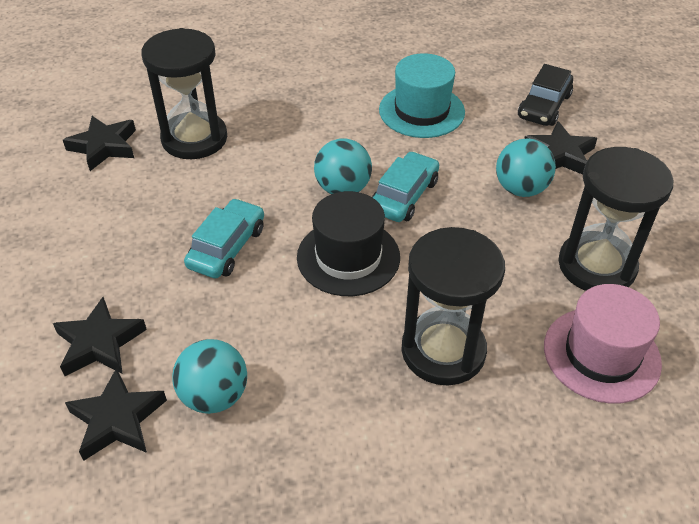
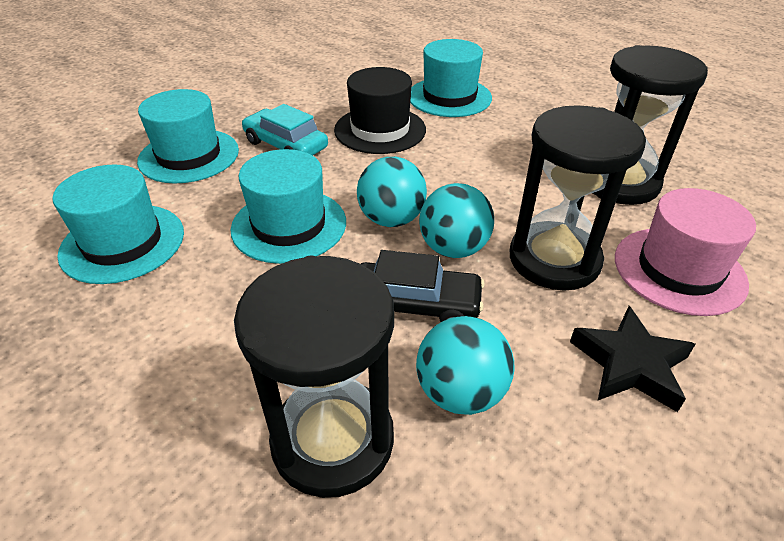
black star: [53,297,147,376] [63,116,136,171] [65,367,167,461] [524,121,597,175] = 4 -> [570,306,695,412] = 1
turquoise car: [184,198,264,279] [372,151,439,222] = 2 -> [242,104,328,155] = 1
turquoise hat: [379,53,465,138] = 1 -> [52,165,184,284] [137,89,239,183] [231,149,346,264] [410,39,492,117] = 4

